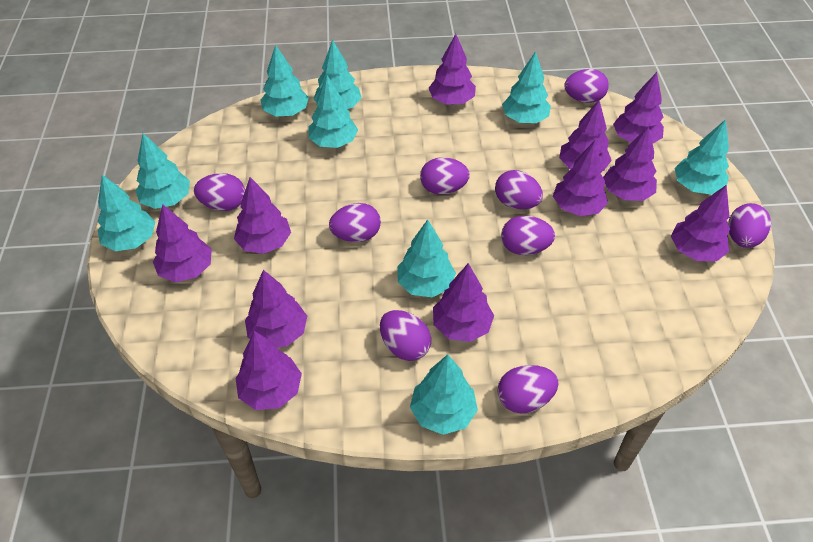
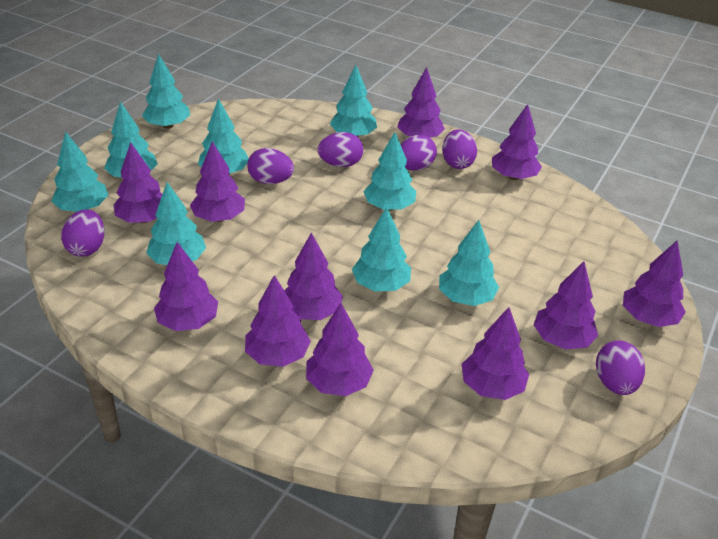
purple egg: [194,173,245,211] [329,203,381,242] [380,310,431,361] [420,157,470,195] [495,170,543,209] [498,365,559,413] [501,216,555,255] [564,69,609,103] [728,203,771,248] = 9 -> [61,210,105,257] [247,148,294,184] [317,132,364,167] [401,135,437,171] [442,129,477,169] [596,341,645,395] = 6

